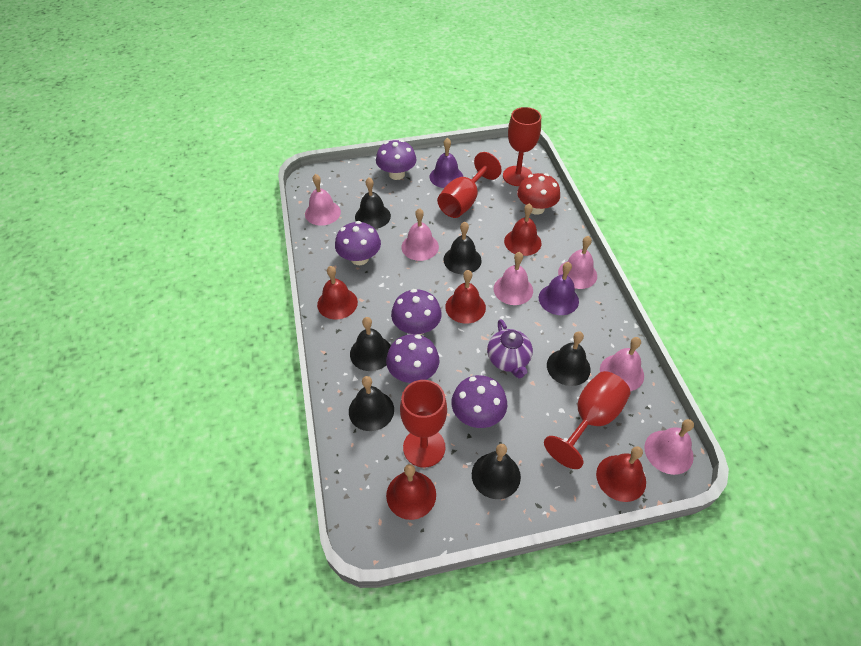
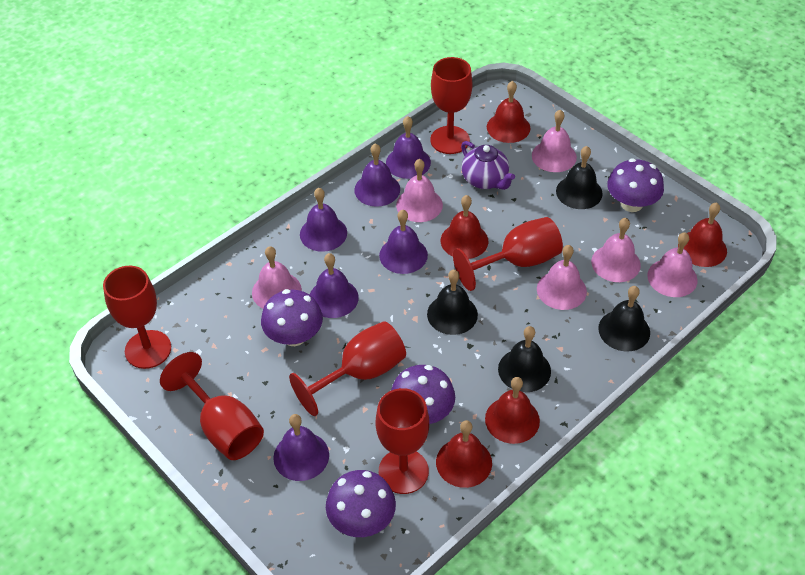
black bell: [349,376,394,431] [350,317,391,371] [355,178,391,229] [443,222,482,274] [472,444,521,499] [547,331,591,386] = 6 -> [427,270,478,335] [498,326,551,392] [556,146,603,209] [598,286,650,351] = 4
purple bell: [430,138,463,188] [539,262,579,315] = 2 -> [273,414,329,481] [300,188,347,252] [310,253,359,318] [354,143,400,207] [379,210,428,274] [386,116,431,179] = 6
purple mushroom: [335,221,381,265] [376,140,417,180] [386,334,439,383] [391,289,442,335] [451,375,507,428] = 5 -> [261,289,323,346] [326,470,396,537] [391,365,455,424] [607,158,664,212] = 4
red goblet: [400,380,447,468] [437,152,502,218] [503,107,541,186] [544,371,630,469] = 4 -> [103,266,171,369] [160,352,264,460] [289,321,406,416] [376,388,429,494] [430,57,473,154] [453,217,563,291] = 6
red mushroom: [517,173,560,215] = 1 -> none = 0

